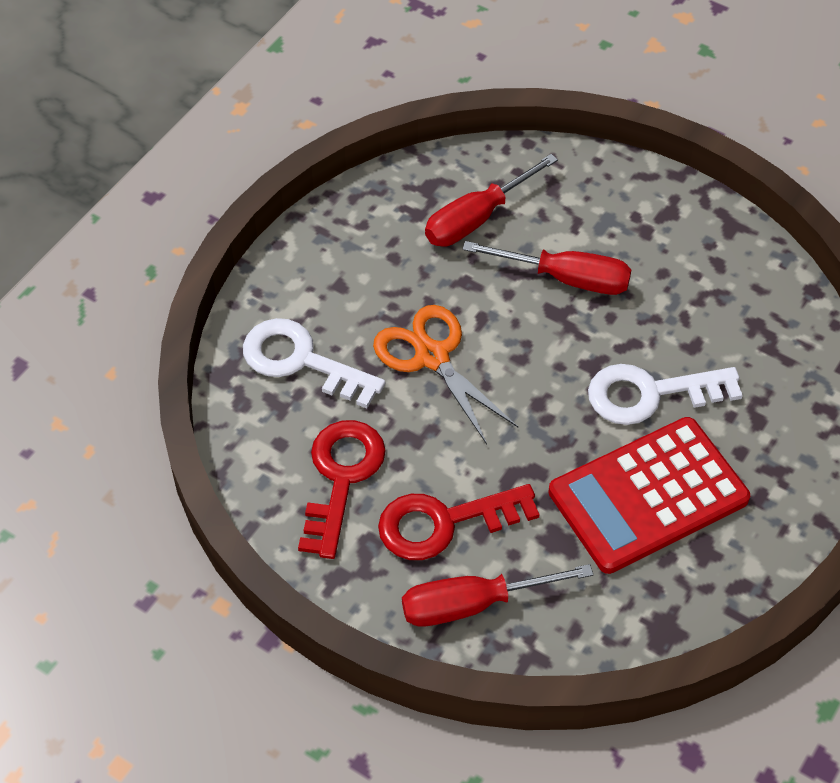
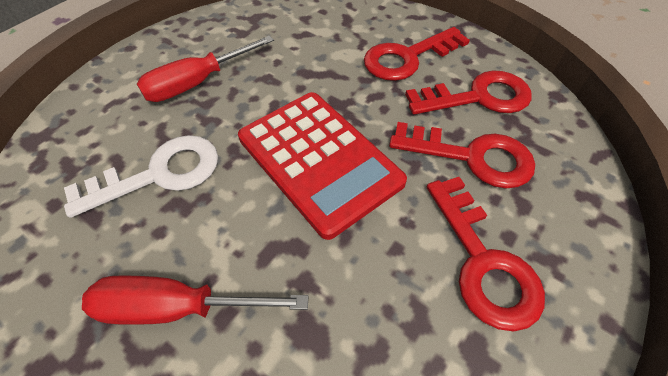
orange scissors: [373,305,518,444] = 1 -> none = 0
red key: [298,420,386,559] [378,484,540,560] = 2 -> [364,27,470,81] [389,122,535,189] [405,71,532,115] [427,177,545,332] = 4
red screwdriver: [402,564,594,627] [425,154,558,247] [463,241,631,295] = 3 -> [82,275,308,325] [137,35,274,102] = 2
white key: [243,318,386,408] [588,364,743,425] = 2 -> [64,135,218,218] = 1

